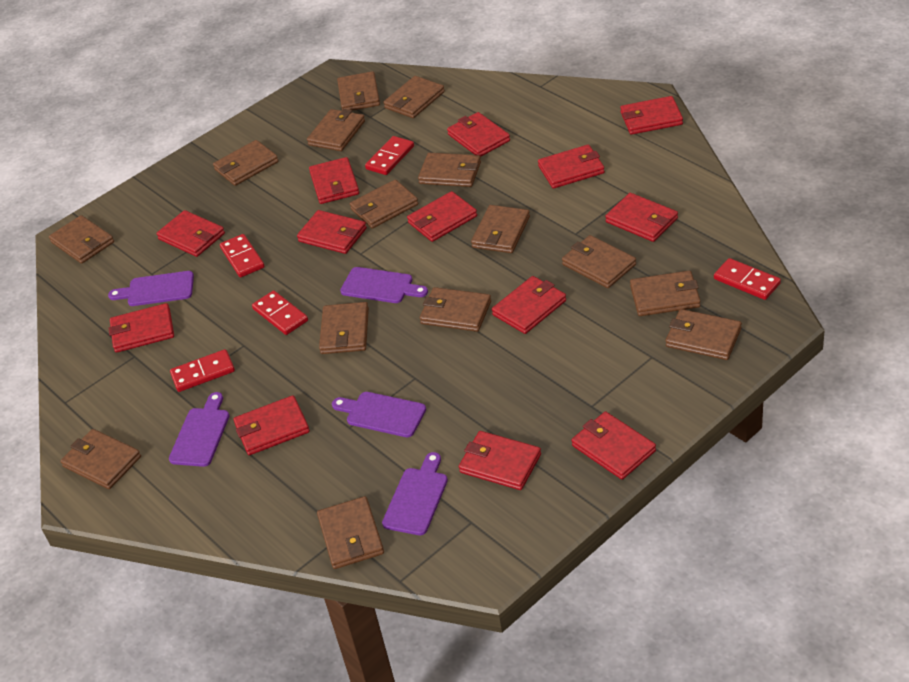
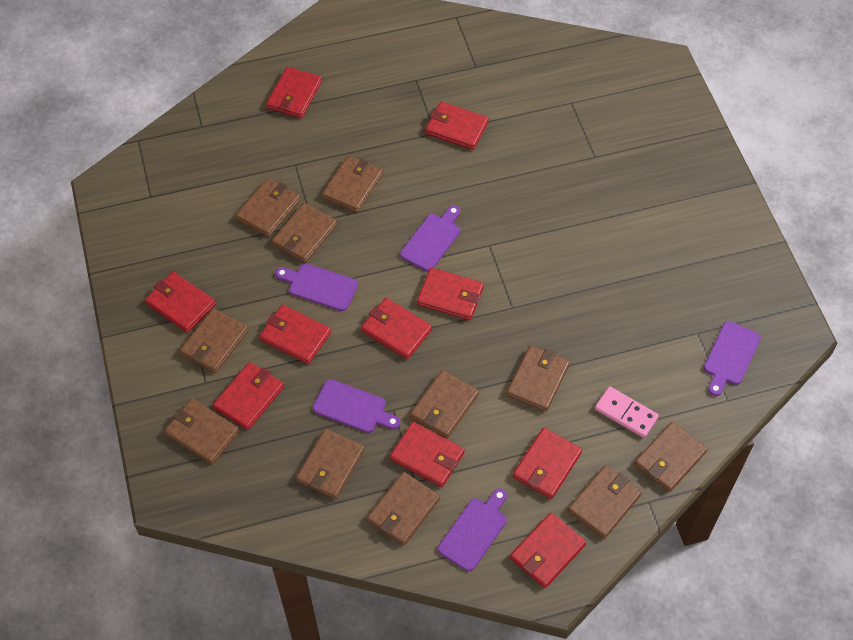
brown wallet: [49,215,114,264] [60,429,141,489] [213,140,279,186] [307,109,365,151] [317,496,384,569] [319,302,369,354] [337,71,380,110] [350,179,418,229] [383,76,445,118] [418,153,481,187] [420,287,491,332] [471,205,530,253] [562,235,636,288] [630,271,701,316] [666,309,742,360] = 15 -> [164,398,239,464] [180,308,248,373] [236,178,300,237] [272,203,337,263] [296,429,365,499] [322,155,383,212] [367,472,440,546] [410,370,479,438] [507,345,570,412] [568,465,642,539] [634,421,708,492] = 11
pink domino: none = 0 -> [595,387,659,438] = 1
red domino: [170,349,235,392] [220,234,265,278] [252,290,308,335] [365,136,414,175] [714,258,781,300] = 5 -> none = 0
red wallet: [109,303,174,353] [156,210,225,257] [233,395,310,455] [297,210,367,254] [309,157,359,204] [407,191,477,242] [447,112,510,157] [459,431,541,490] [492,276,566,334] [538,144,605,189] [572,411,656,480] [605,193,678,242] [620,96,683,135] = 13 -> [145,272,216,333] [213,362,284,430] [260,304,331,364] [266,67,322,118] [361,298,432,359] [390,422,465,487] [417,268,484,320] [425,102,489,150] [510,512,586,588] [513,428,582,499] = 10

